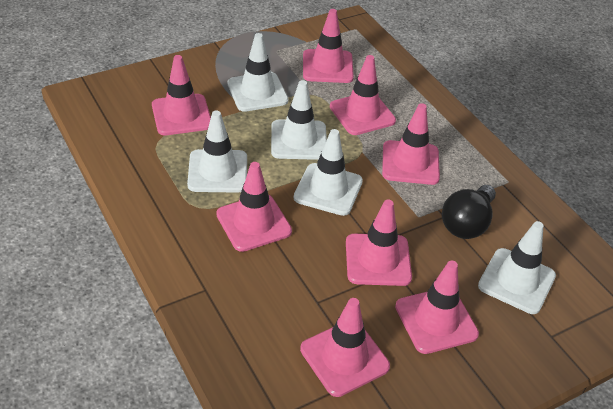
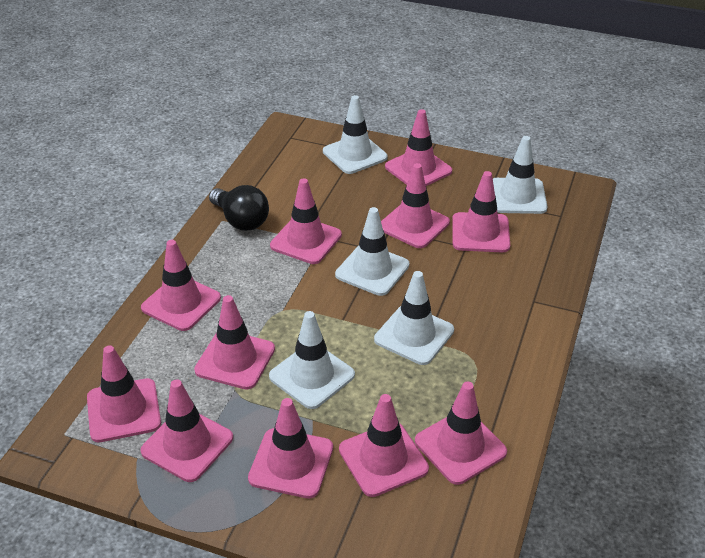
pink traffic cone: [152,55,211,135] [216,162,292,252] [300,298,390,397] [303,9,354,83] [330,55,396,135] [346,199,412,286] [382,103,440,185] [395,260,479,354] = 8 -> [87,345,161,442] [140,379,233,482] [141,240,221,331] [194,295,275,389] [248,398,333,498] [270,178,342,264] [339,394,429,497] [381,163,450,248] [385,109,452,186] [415,382,507,485] [452,171,510,252] = 11

